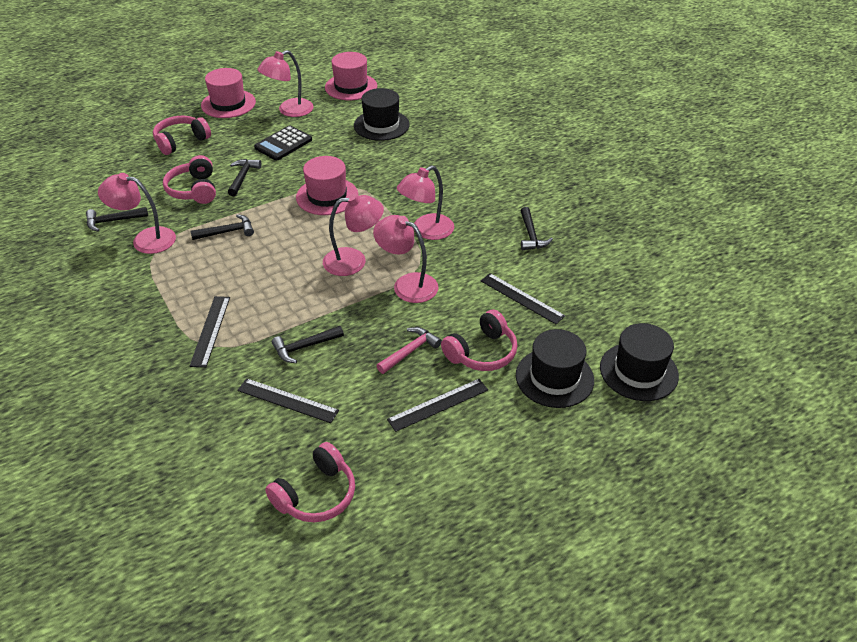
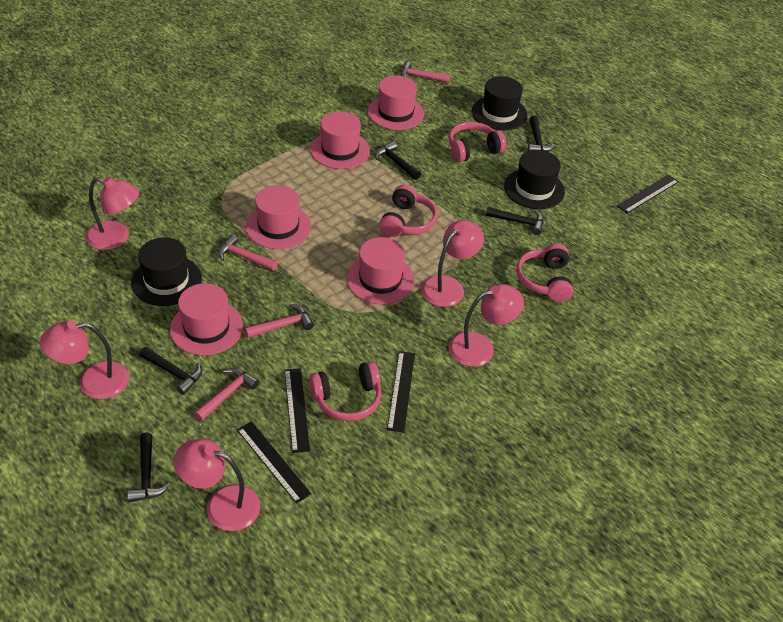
black calculator: [254,125,312,161] = 1 -> none = 0
pink hammer: [376,327,442,374] = 1 -> [194,368,259,421] [218,234,278,271] [245,304,314,338] [401,61,451,83] = 4
pink hat: [201,68,256,118] [296,156,358,215] [325,52,377,100] = 3 -> [170,283,243,356] [246,185,311,249] [310,111,370,169] [347,237,414,305] [368,75,424,130] = 5

